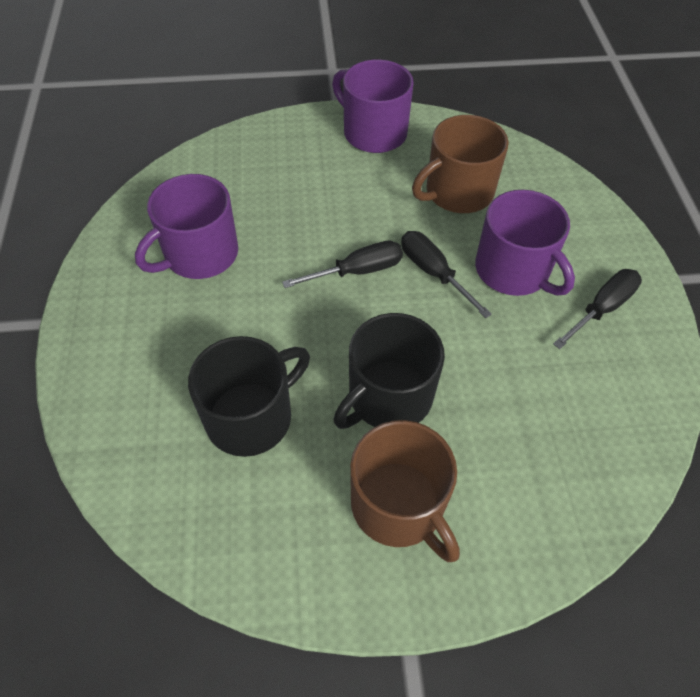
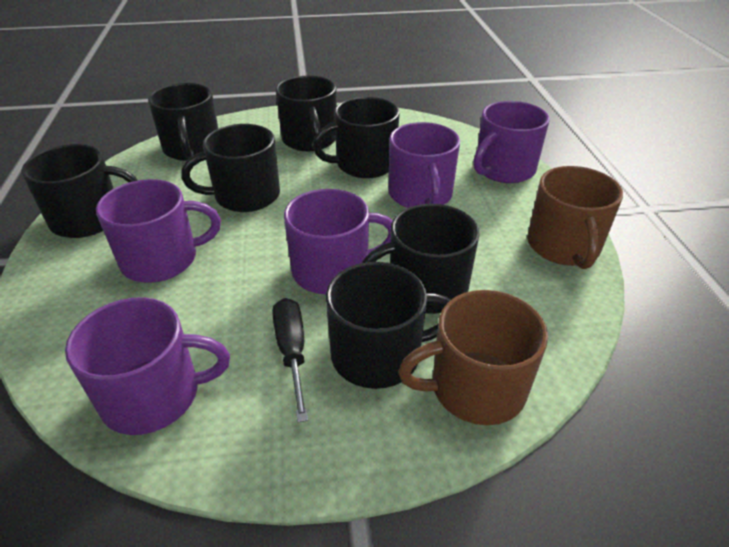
black mug: [188,336,310,457] [334,313,445,429] = 2 -> [21,144,138,238] [148,83,218,161] [181,124,280,212] [276,76,337,151] [313,97,399,178] [326,262,450,389] [362,204,480,314] = 7
black screwdriver: [282,241,403,288] [401,231,492,318] [553,269,642,349] = 3 -> [273,298,308,423] = 1
purple mug: [135,174,238,279] [332,60,414,153] [475,190,575,296] = 3 -> [65,297,230,435] [96,179,221,283] [284,189,392,294] [389,122,460,208] [473,101,549,183] = 5

